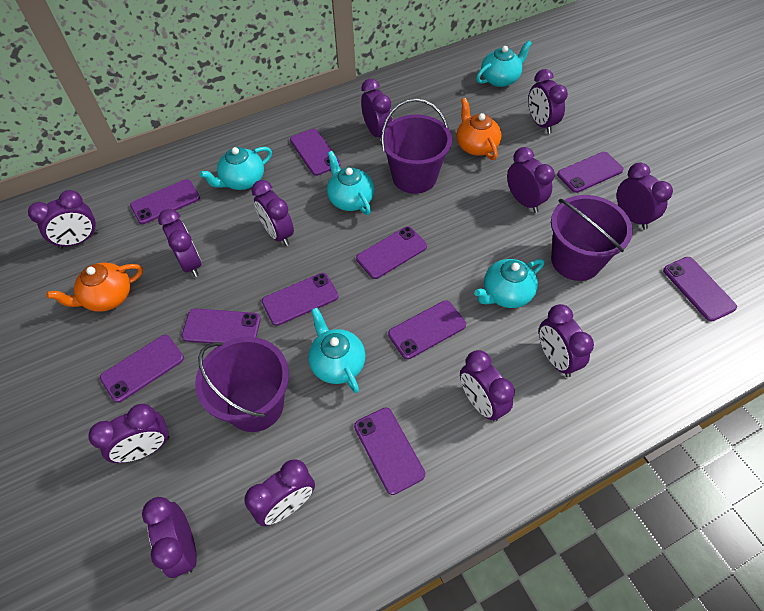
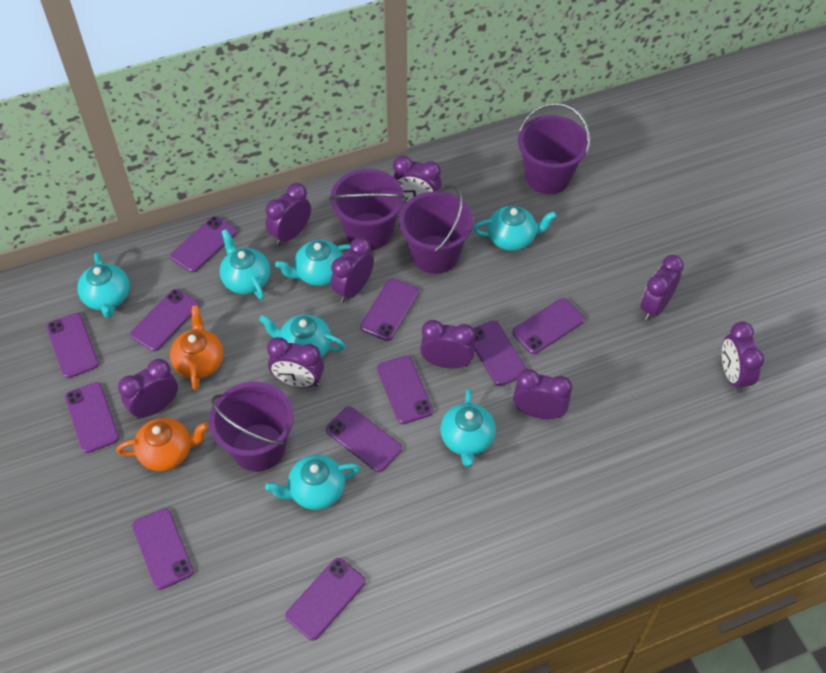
purple bucket: [195,337,289,432] [381,98,452,194] [551,195,633,281] = 3 -> [209,382,294,472] [329,169,405,250] [399,185,474,274] [518,103,590,194] = 4
purple clock: [28,190,98,249] [88,404,170,463] [142,497,197,578] [158,209,201,277] [244,459,315,526] [251,180,294,246] [361,79,392,138] [460,350,515,422] [507,147,555,213] [528,69,568,134] [539,304,594,377] [617,163,673,230] = 12 -> [118,359,178,419] [265,183,311,246] [267,337,324,388] [331,237,374,303] [393,156,442,202] [420,320,476,368] [513,369,572,419] [640,255,684,320] [722,321,764,393] = 9
purple phone: [100,335,184,403] [130,179,200,224] [181,308,261,343] [262,273,339,326] [290,129,341,176] [354,407,425,495] [356,226,427,279] [388,300,466,359] [557,152,624,193] [663,257,737,321] = 10 -> [46,313,99,378] [65,382,119,453] [130,289,199,351] [132,508,194,590] [170,216,237,273] [285,558,366,641] [326,406,402,472] [360,278,419,341] [377,356,433,424] [473,320,527,386] [512,298,585,354] = 11
turquoise teapot: [199,147,272,190] [308,308,366,393] [327,151,374,215] [474,259,544,308] [476,40,532,87] = 5 -> [77,252,130,318] [220,229,270,300] [259,314,345,358] [265,455,360,510] [275,240,351,286] [440,388,496,467] [473,206,557,251] = 7

